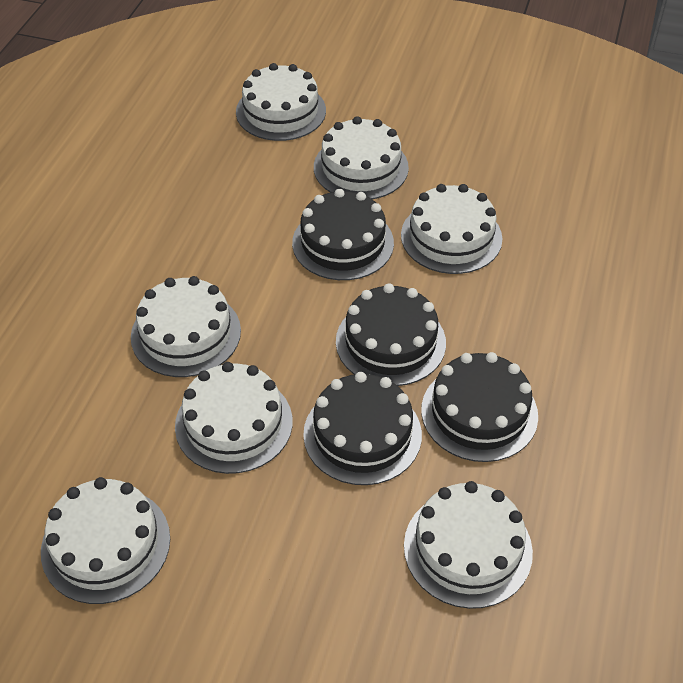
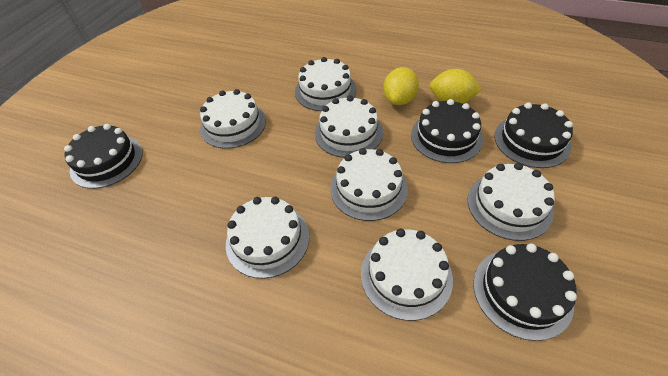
yellow lemon: none = 0 -> [383,67,419,105] [430,69,482,104] = 2

